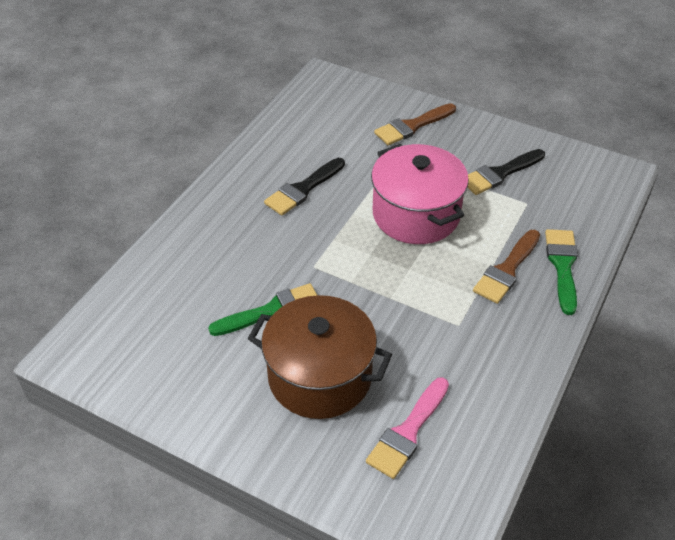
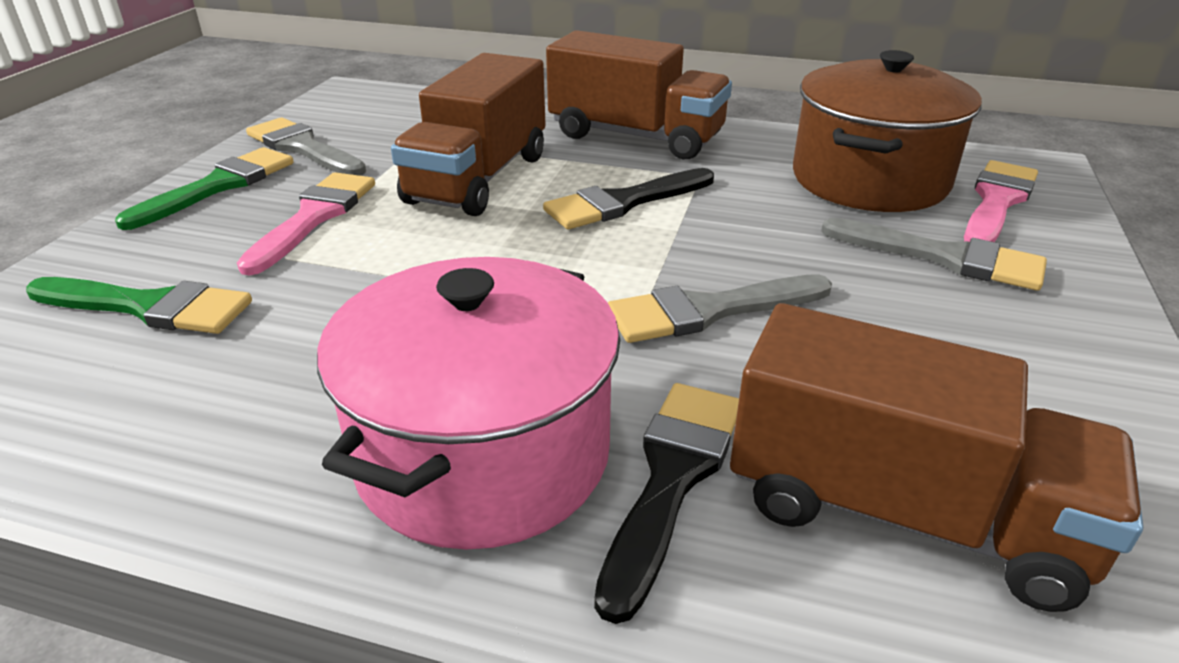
brown brush: [374,103,456,145] [473,230,540,304] = 2 -> none = 0
brown truck: none = 0 -> [391,53,545,216] [546,30,732,159] [730,303,1143,612] = 3
grey brush: none = 0 -> [246,117,366,176] [608,274,832,343] [821,218,1047,291] = 3
pink brush: [366,377,449,479] = 1 -> [237,172,375,276] [964,160,1038,242] = 2

